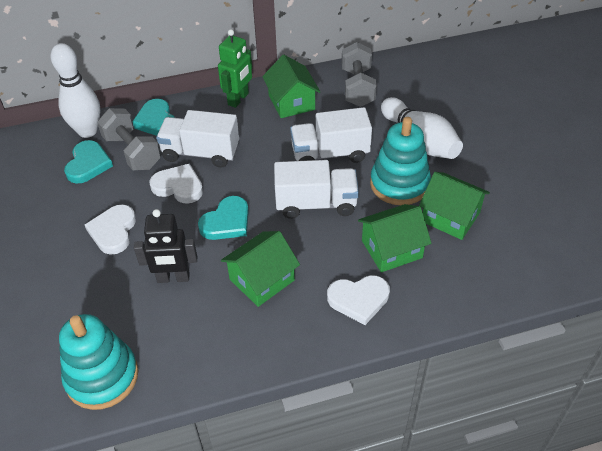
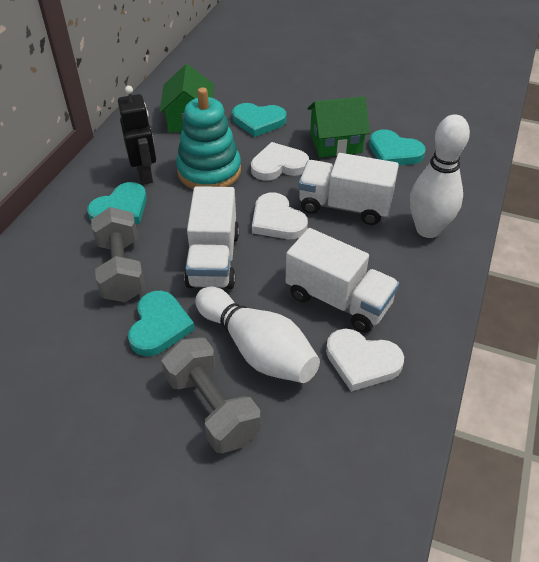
green house: [221,231,300,307] [262,55,320,118] [358,204,432,272] [419,172,490,240] = 4 -> [160,64,214,132] [308,96,370,158] = 2
green robot: [218,29,252,108] = 1 -> none = 0
turquoise heart: [64,140,113,184] [132,99,175,136] [198,196,249,240] = 3 -> [87,182,147,224] [128,291,195,356] [232,103,287,137] [369,130,426,165] = 4
turquoise stacking toy: [59,314,138,410] [370,117,431,205] = 2 -> [176,87,241,189] = 1

